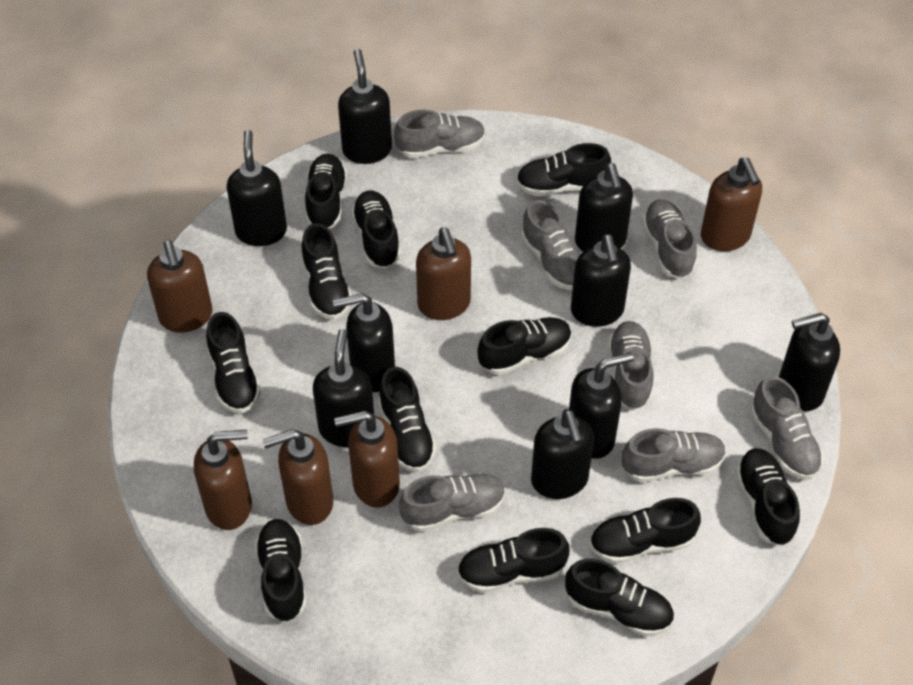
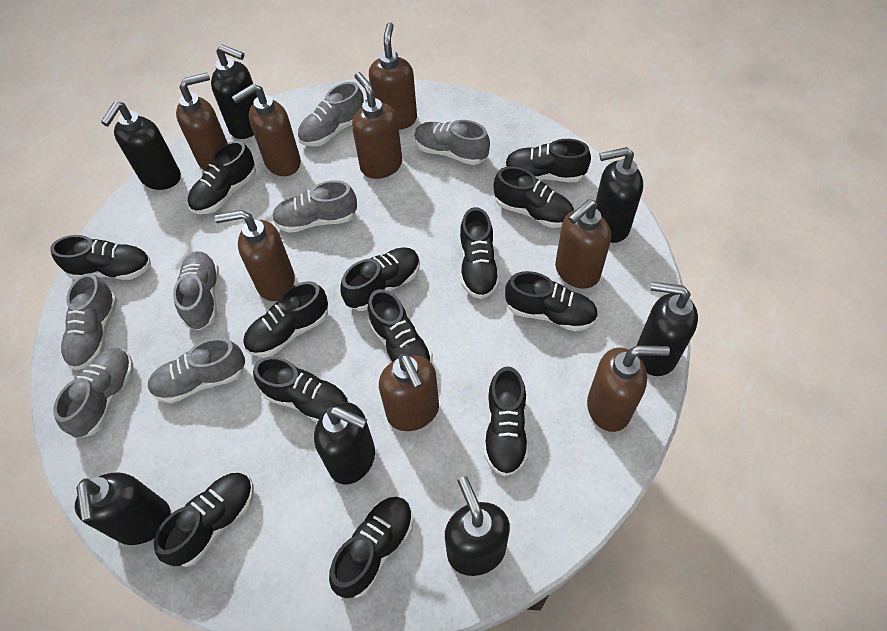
black shoe: [206,312,261,413] [255,519,306,622] [301,223,351,320] [305,154,347,229] [351,191,401,268] [378,367,436,472] [457,528,569,593] [477,317,572,375] [516,143,611,196] [565,559,674,636] [589,498,701,564] [735,448,800,546] = 12 -> [50,235,151,280] [154,473,254,567] [188,141,256,214] [243,281,328,357] [253,357,348,422] [329,497,413,598] [341,247,420,311] [368,289,433,364] [460,207,500,299] [484,366,529,477] [494,166,574,228] [505,139,591,182] [505,271,598,332] = 13
black soap dispenser: [227,130,287,246] [313,329,374,447] [333,293,395,392] [338,49,392,164] [531,409,594,499] [569,352,634,459] [571,234,631,327] [575,163,633,252] [779,313,840,411] = 9 -> [75,472,171,545] [101,102,181,190] [211,45,258,139] [314,402,375,484] [445,476,510,576] [596,147,643,243] [637,282,698,376] = 7
brown soap dispenser: [147,240,213,333] [194,430,252,530] [263,429,333,525] [334,411,400,508] [416,227,471,320] [701,158,762,251] = 6 -> [176,72,227,171] [215,210,295,301] [232,84,301,176] [352,72,402,179] [369,22,417,130] [379,353,439,431] [555,199,611,289] [587,345,670,432] = 8

